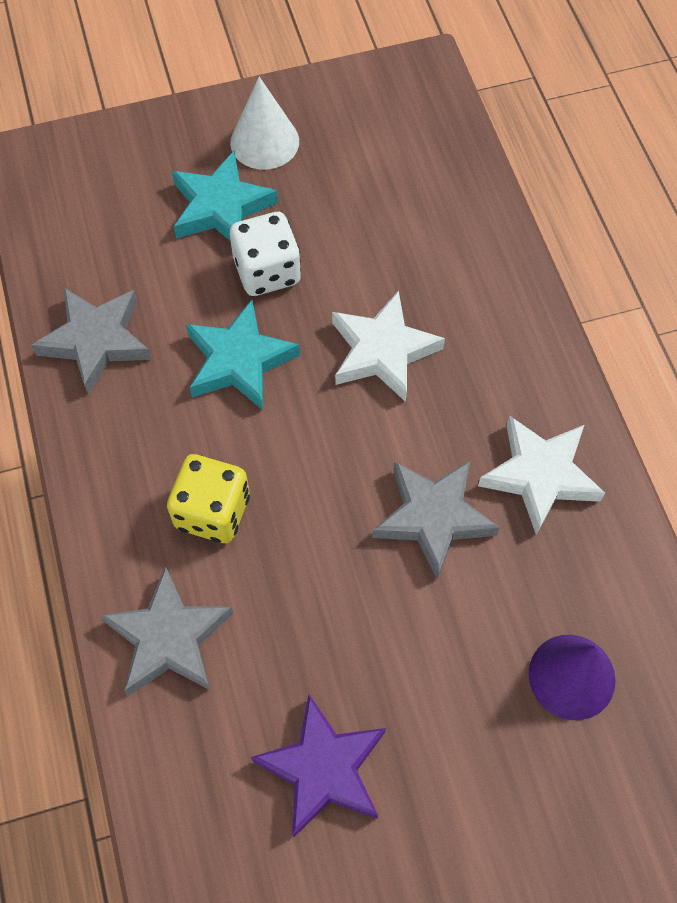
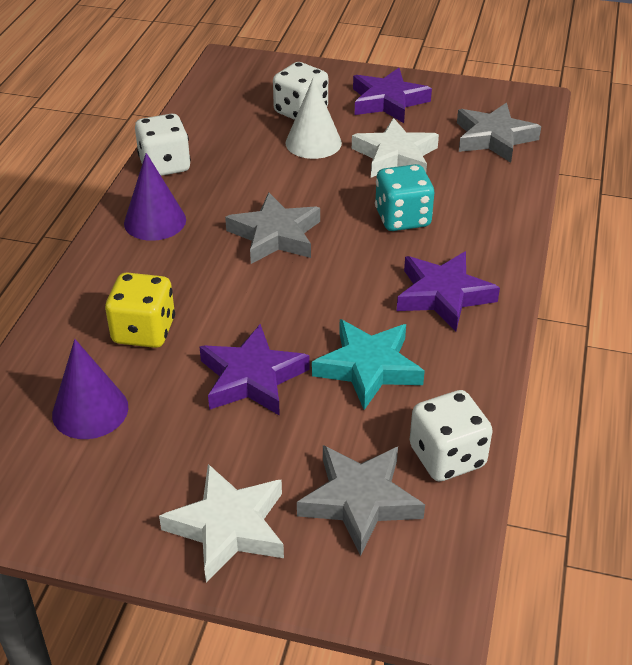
purple cone: [529,635,616,720] = 1 -> [52,339,128,439] [124,153,186,241] = 2
purple star: [251,695,386,838] = 1 -> [199,324,310,416] [353,68,432,123] [397,251,500,331] = 3
turquoise dice: none = 0 -> [375,164,434,231] = 1
turquoise star: [172,151,278,240] [186,300,300,410] = 2 -> [312,319,425,410] = 1
white dice: [230,212,301,296] = 1 -> [135,114,191,176] [273,62,328,120] [410,390,493,481] = 3

